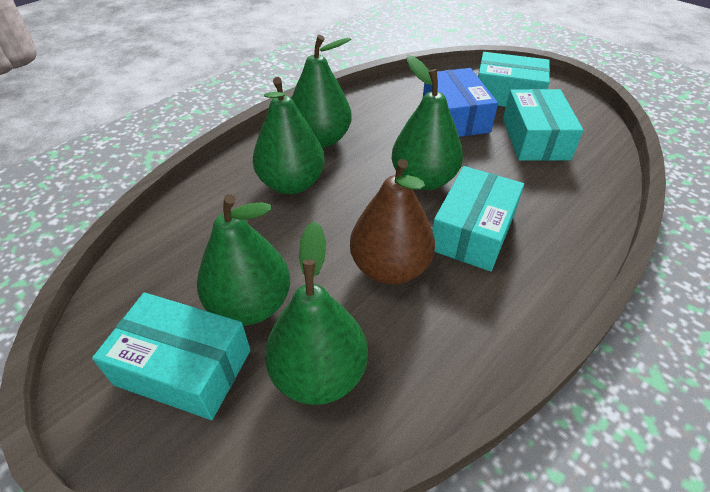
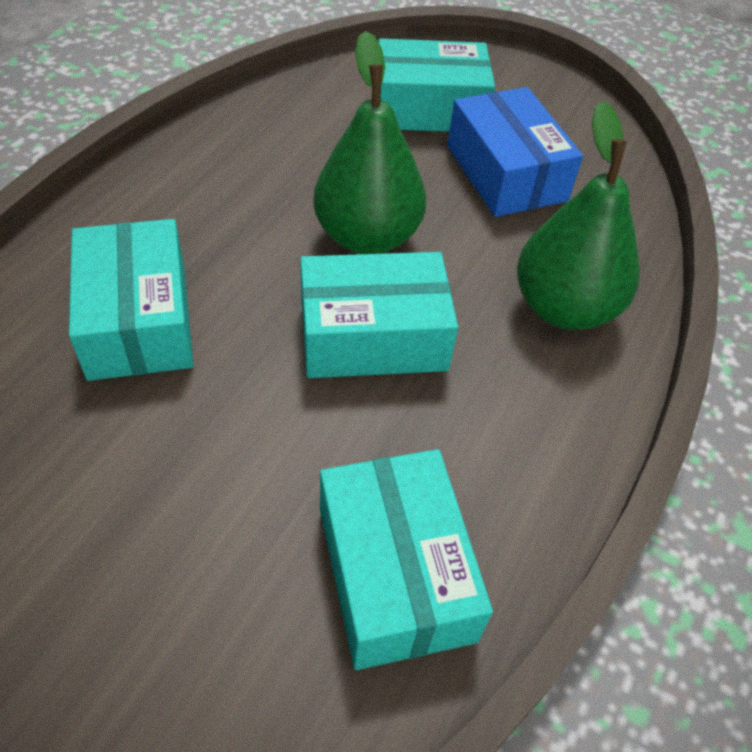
brown pear: [350,159,435,284] = 1 -> none = 0
green pear: [197,194,290,326] [253,77,325,194] [265,221,368,405] [291,35,352,148] [391,55,463,190] = 5 -> [313,31,426,254] [517,101,640,330] = 2

